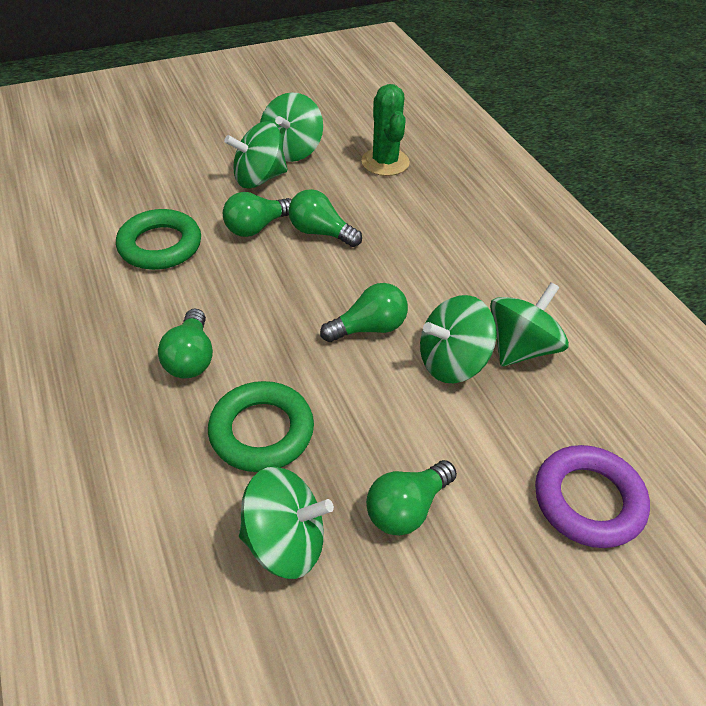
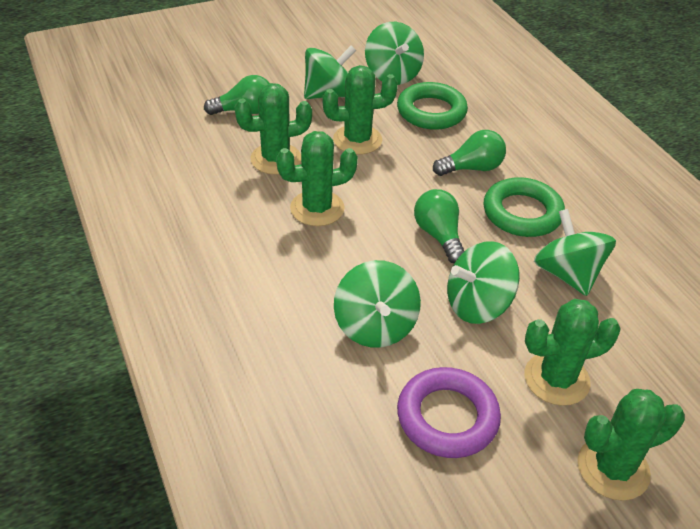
green cactus: [361,84,410,176] = 1 -> [234,83,312,175] [276,131,358,226] [322,65,398,155] [524,299,621,406] [577,389,685,501] = 5
green light bulb: [158,309,213,379] [223,192,292,237] [289,189,362,247] [320,283,408,342] [366,460,457,536] = 5 -> [204,75,270,115] [414,189,464,263] [433,130,506,176] = 3

